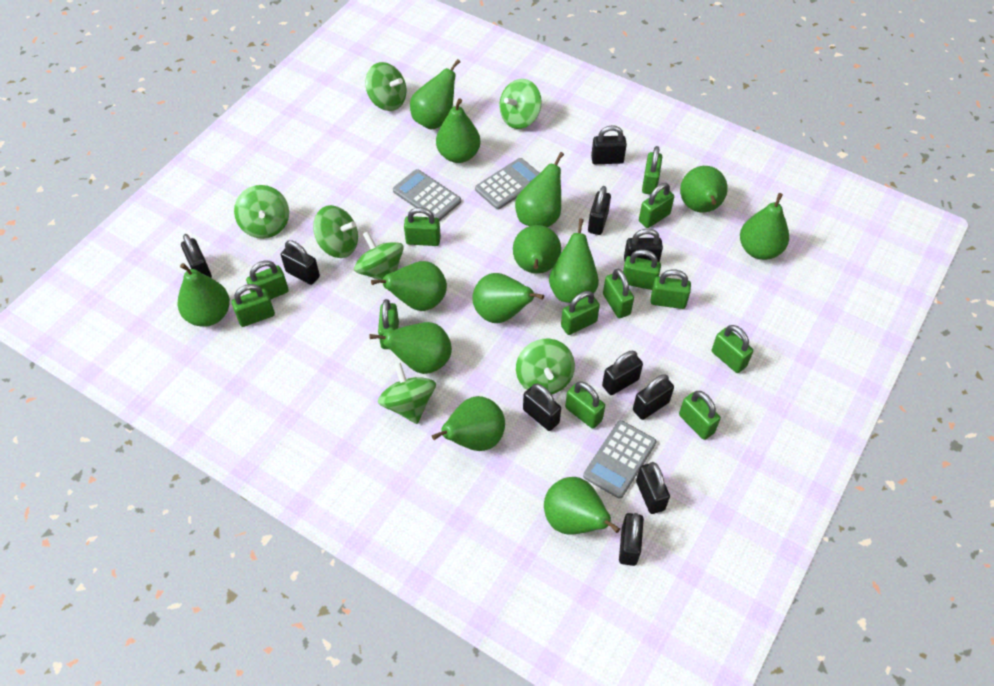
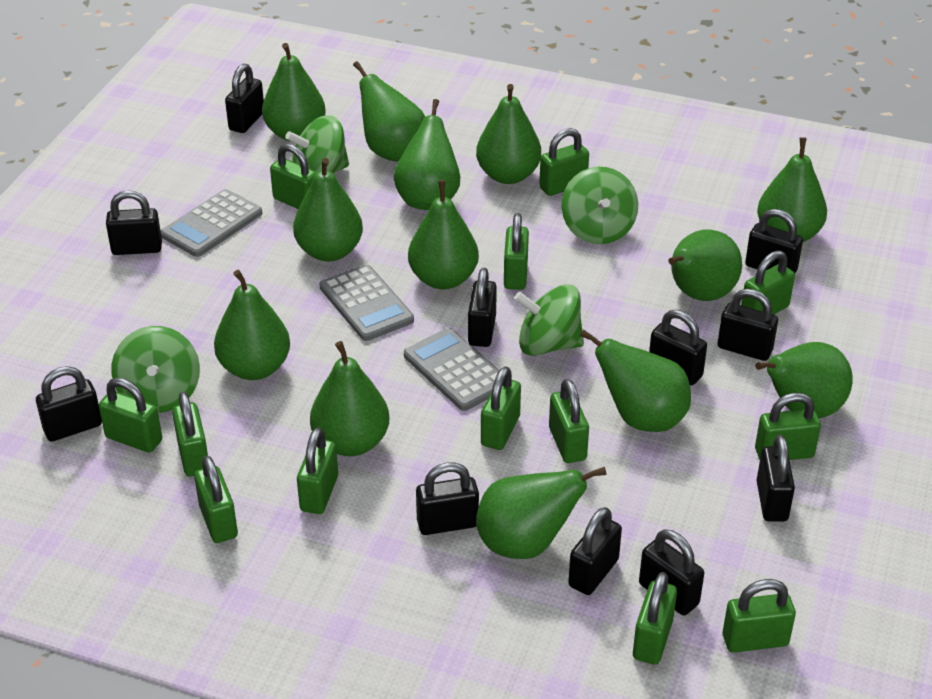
black padlock: [181,234,212,278] [281,240,320,285] [523,384,561,431] [588,186,611,235] [591,125,627,164] [602,351,643,395] [619,513,644,566] [624,228,663,262] [633,374,674,420] [636,462,670,514] = 10 -> [36,366,102,442] [106,190,162,255] [225,64,264,133] [416,462,479,535] [468,268,497,347] [568,507,622,595] [639,529,704,615] [649,310,707,386] [718,289,778,361] [745,209,803,273] [757,435,795,521] = 11
green spinning top: [234,185,289,239] [313,205,358,258] [354,231,404,280] [365,62,407,111] [378,362,436,424] [499,79,542,129] [516,339,575,394] = 7 -> [111,326,200,413] [285,115,349,173] [514,284,584,356] [561,167,638,244] = 4

